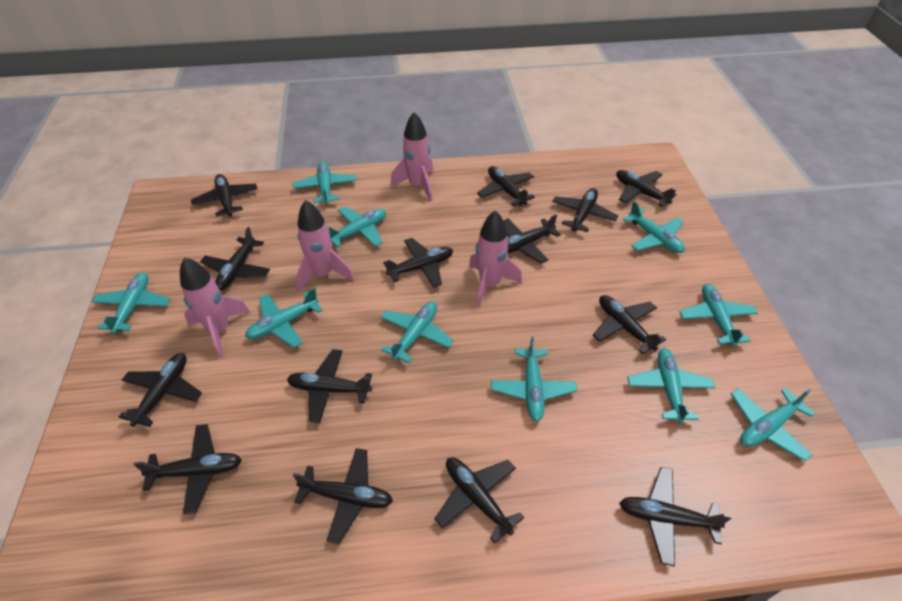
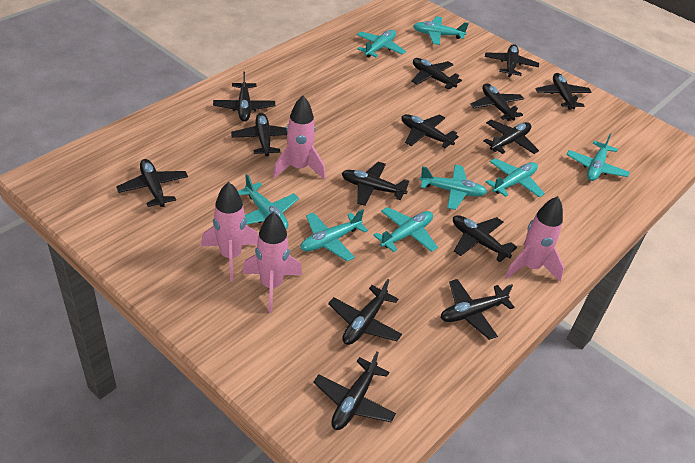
turquoise plane: [92,272,170,334] [245,288,323,348] [293,161,357,204] [328,206,386,248] [381,302,453,363] [491,336,577,421] [623,201,685,253] [627,348,715,424] [679,284,758,347] [731,388,815,461] = 10 -> [238,174,299,229] [300,209,368,261] [357,30,406,58] [373,207,438,252] [413,16,469,45] [419,165,487,210] [486,158,545,198] [566,133,630,181] = 8

